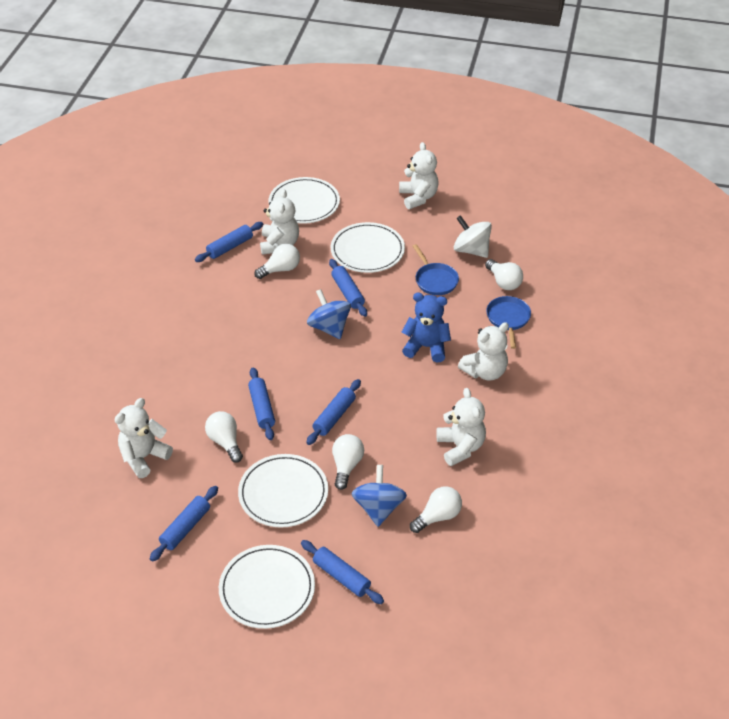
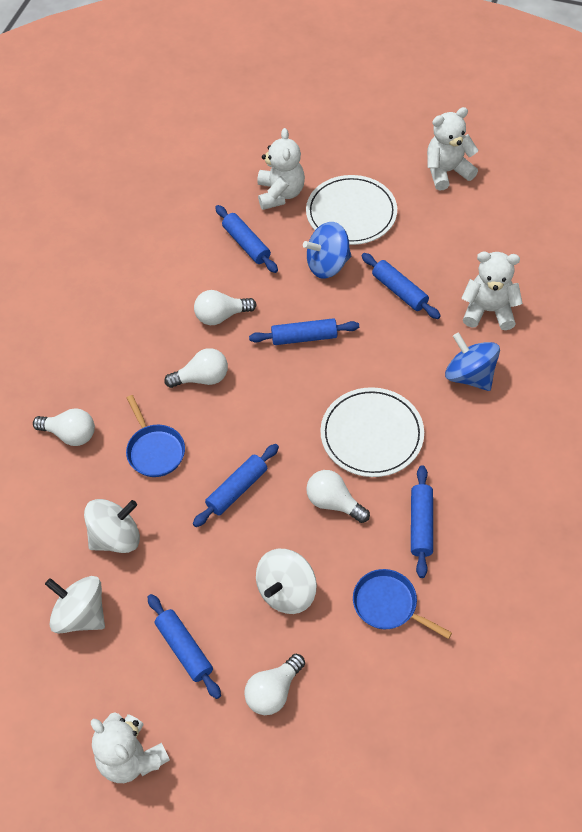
blue teddy bear: [402,293,451,362] = 1 -> none = 0
white plate: [219,545,315,629] [238,454,328,528] [269,177,340,224] [331,222,405,273] = 4 -> [306,175,397,245] [320,387,424,477] = 2
white spinning top: [454,215,492,258] = 1 -> [45,576,105,634] [84,499,140,553] [256,549,317,614] = 3
white teddy bear: [115,398,173,478] [260,189,299,255] [399,142,439,209] [437,388,486,466] [458,322,509,381] = 5 -> [91,712,170,783] [257,128,305,210] [427,107,478,191] [461,251,523,330] = 4

